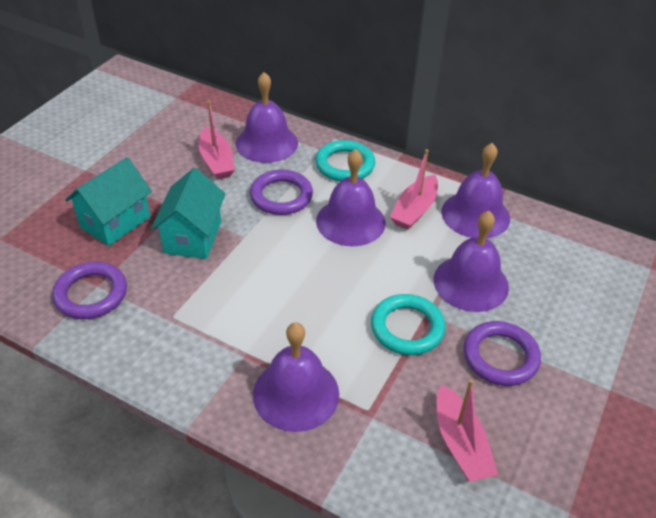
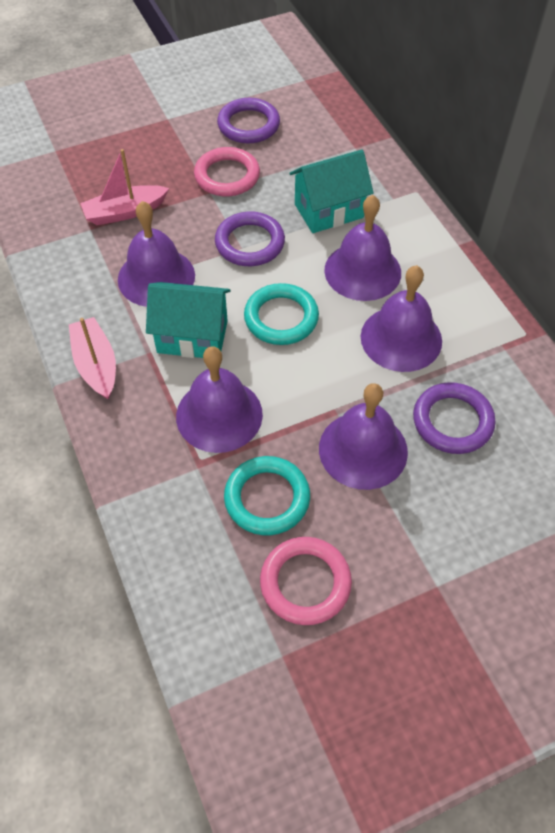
pink boat: [199,101,235,180] [390,149,438,230] [437,380,498,482] = 3 -> [69,317,116,400] [80,149,169,225] = 2
pink ring: none = 0 -> [194,147,260,197] [260,537,352,625] = 2

